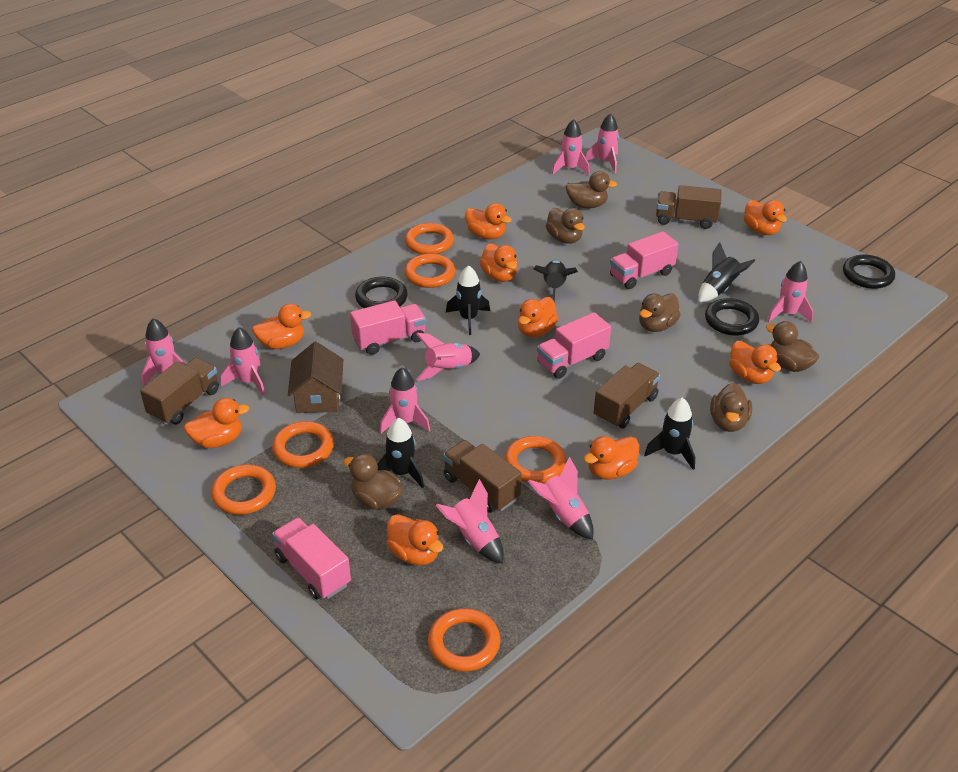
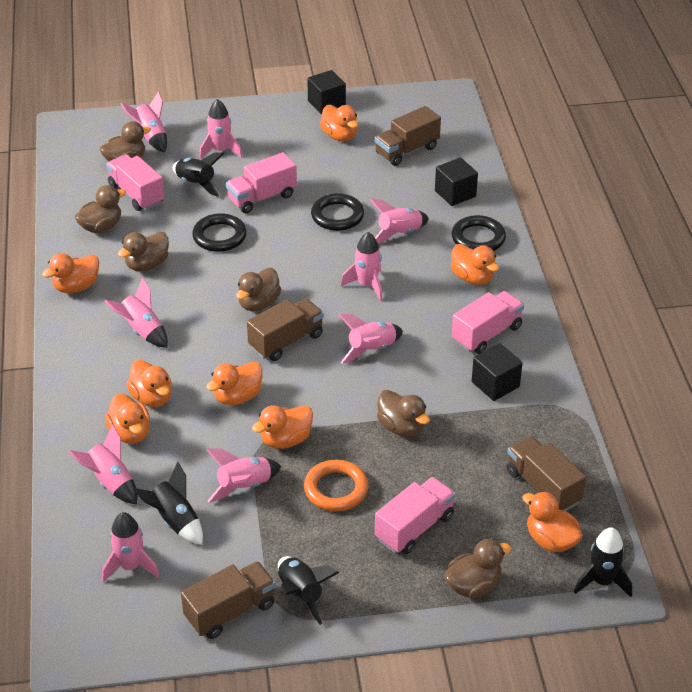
black cube: none = 0 -> [307,70,346,115] [435,157,478,206] [472,343,523,401] = 3
black rocket: [377,418,424,488] [446,265,490,335] [533,260,578,303] [644,397,695,470] [698,242,756,302] = 5 -> [133,462,203,545] [173,152,224,197] [278,556,339,625] [574,527,632,597] = 4
brown house: [288,342,344,413] = 1 -> none = 0
orange duck: [184,398,249,448] [252,304,311,349] [387,514,443,566] [465,203,512,239] [479,243,517,282] [518,297,559,337] [584,436,639,480] [729,341,781,384] [744,200,787,235] = 9 -> [42,253,99,293] [105,393,150,444] [126,360,172,407] [206,361,263,405] [252,405,313,449] [320,105,358,141] [451,244,499,285] [522,491,583,552] = 8
orange ring: [211,465,276,515] [272,421,334,468] [404,254,455,288] [405,223,454,254] [428,608,500,672] [504,436,566,483] = 6 -> [304,460,368,511] = 1

